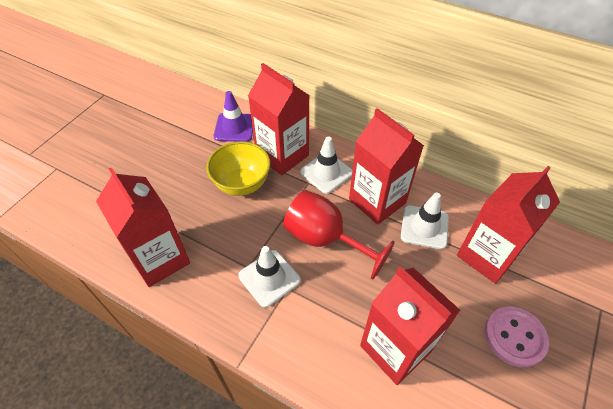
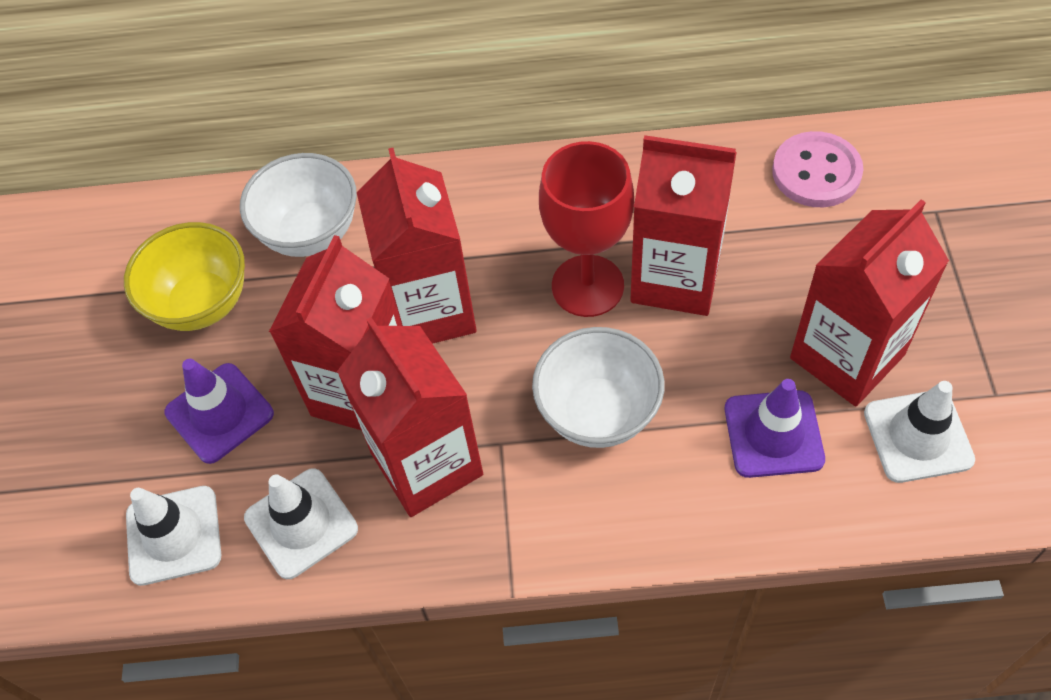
purple traffic cone: [214,91,253,142] = 1 -> [165,359,274,464] [725,379,825,478] = 2
white bowl: none = 0 -> [240,153,357,257] [532,327,664,448] = 2

